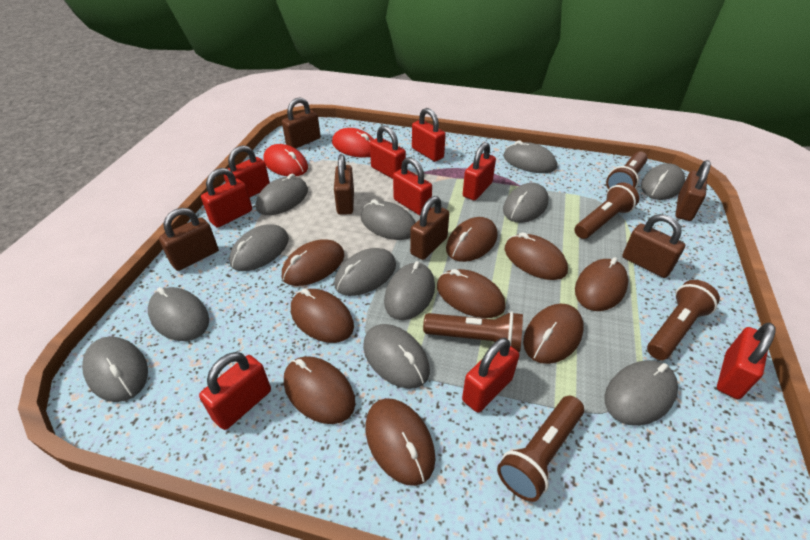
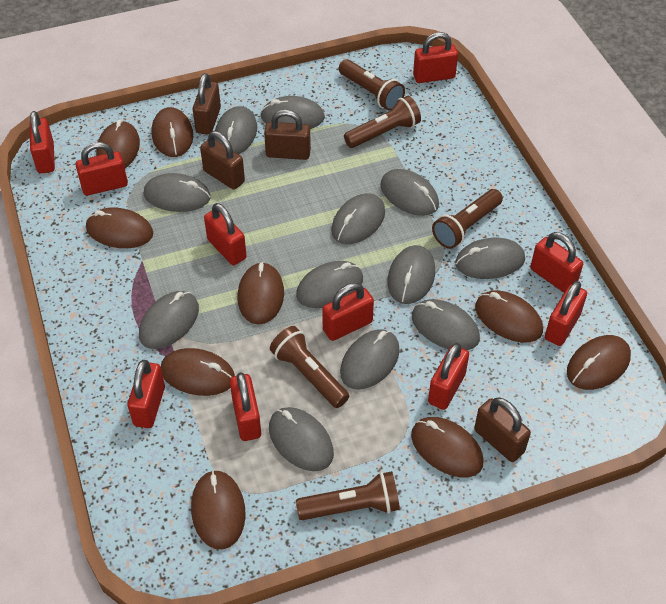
brown padlock: [159,208,218,271] [282,97,321,149] [334,154,354,215] [410,196,449,260] [622,214,685,278] [675,160,711,221] = 6 -> [193,73,221,135] [200,131,245,190] [264,109,311,160] [474,398,531,462] = 4
red mouse: [263,144,308,176] [332,128,374,158] = 2 -> none = 0
red padlock: [199,352,271,430] [201,168,252,228] [223,145,270,198] [370,125,406,179] [393,157,432,215] [412,108,446,161] [462,338,519,413] [463,142,496,201] [717,323,776,399] = 9 -> [29,111,55,173] [75,142,128,196] [127,360,165,428] [204,203,247,265] [230,372,261,441] [322,283,374,341] [413,32,458,83] [428,343,469,410] [530,232,583,293] [545,281,587,346] = 10

